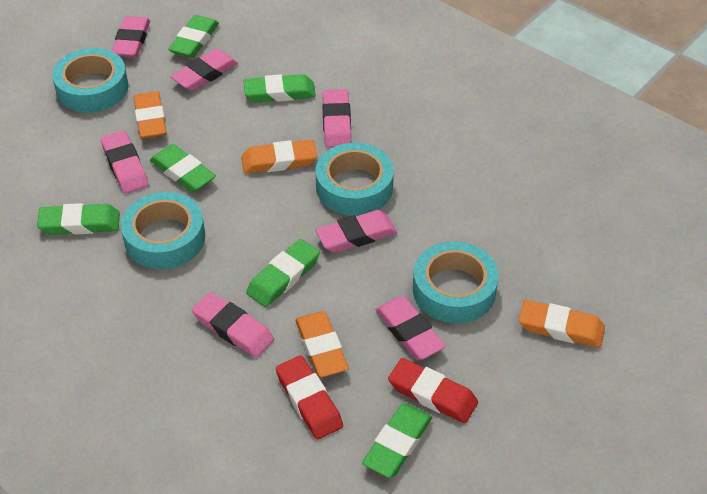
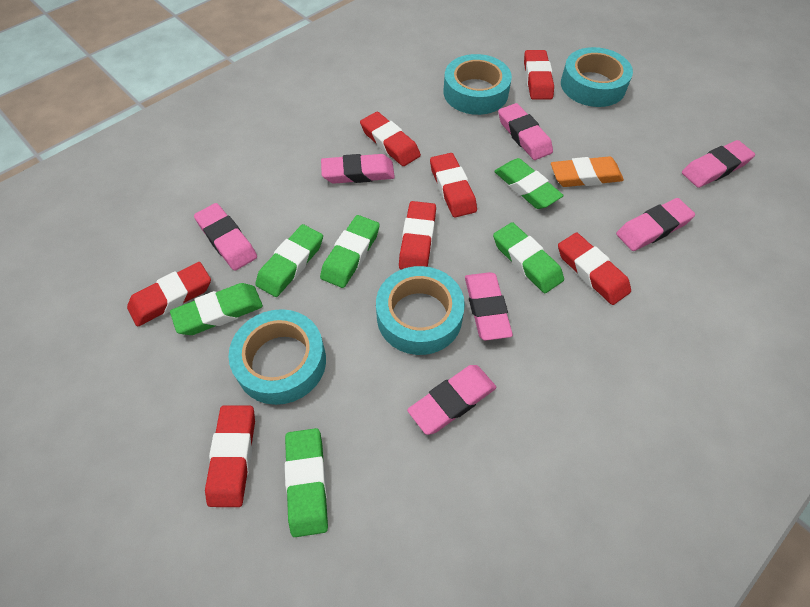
orange eraser: [133,91,167,139] [241,140,317,174] [295,311,349,377] [519,300,605,348] = 4 -> [551,156,624,187] = 1
red eraser: [276,355,343,440] [388,358,478,423] = 2 -> [127,262,211,327] [205,405,255,507] [360,112,421,166] [399,201,436,270] [430,153,477,217] [524,50,554,100] [558,232,631,305] = 7

